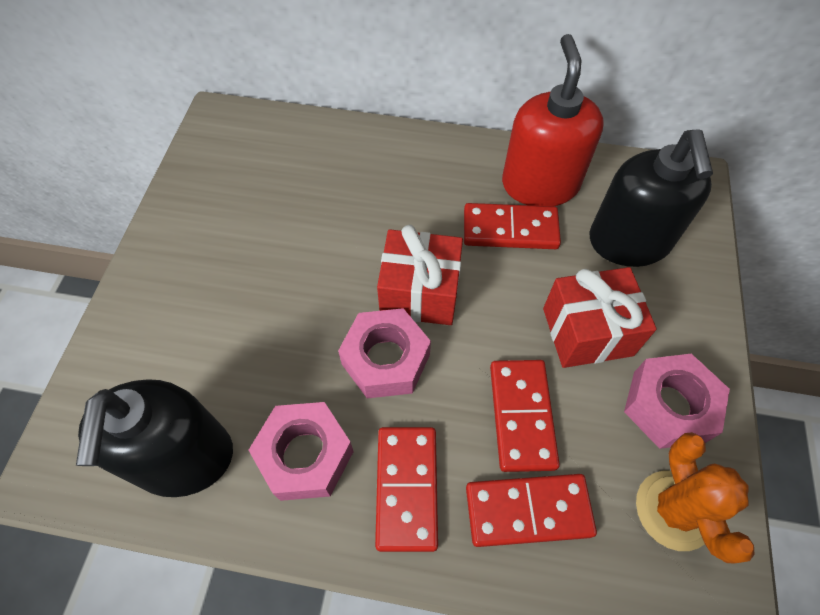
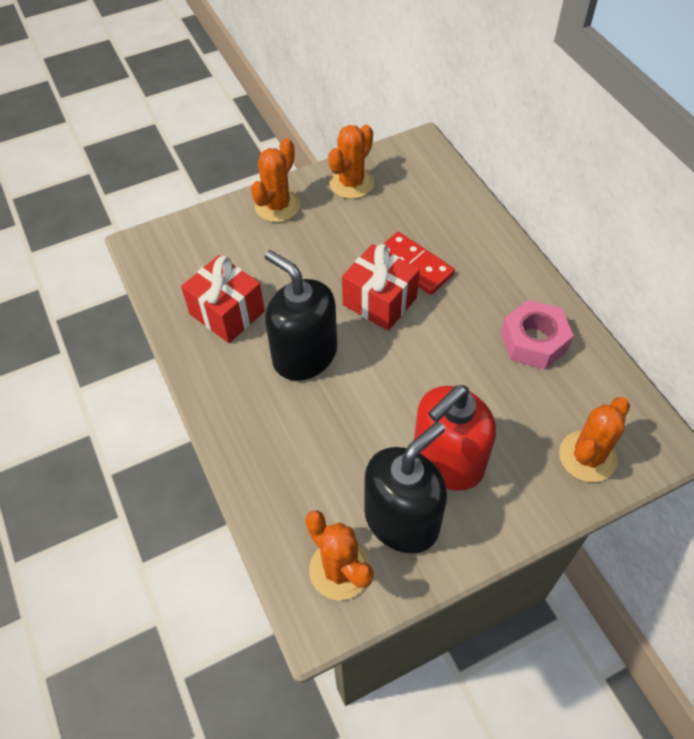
orange cactus: [636,432,755,563] = 1 -> [251,138,300,222] [305,511,374,600] [328,125,374,199] [559,397,630,482] = 4
pink nut: [249,402,354,501] [338,308,431,398] [624,354,730,449] = 3 -> [501,300,574,369] = 1
red domino: [375,427,438,552] [464,203,561,249] [466,474,597,547] [490,360,560,472] = 4 -> [383,232,455,295] = 1

